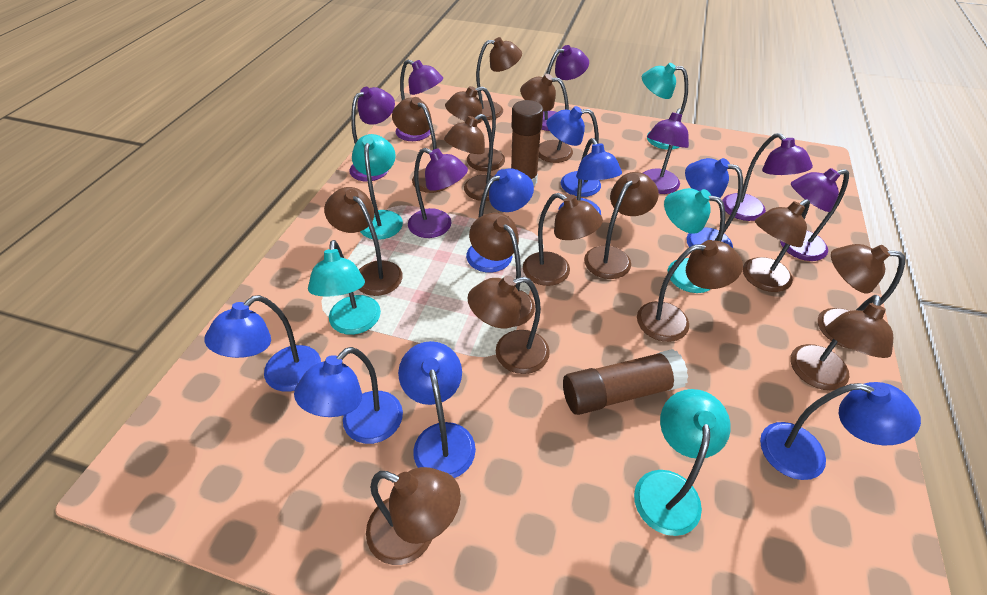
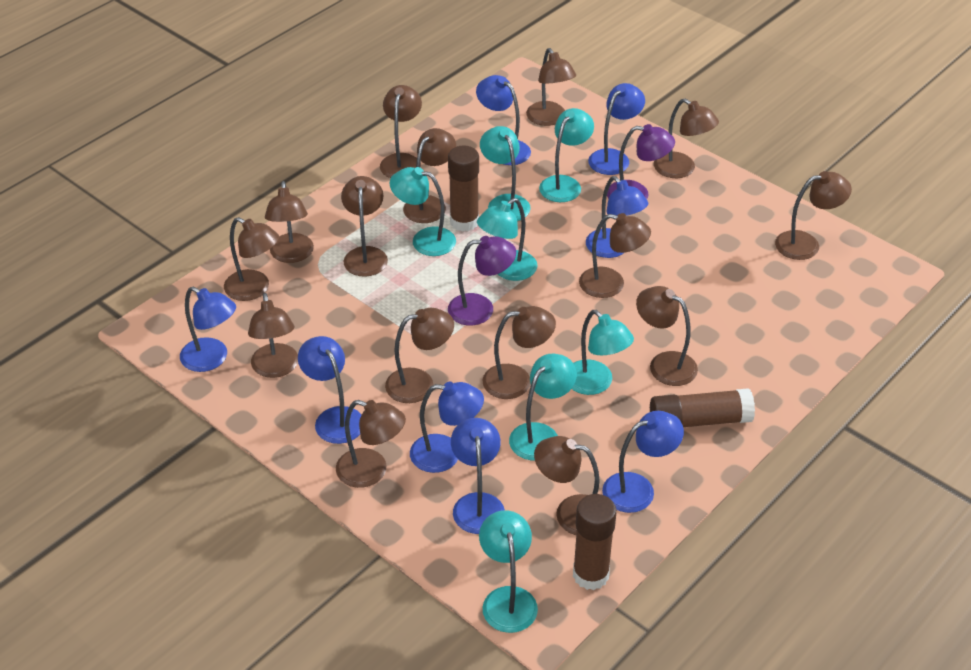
brown glue stick: [511,100,543,186] [563,349,688,415] = 2 -> [448,146,479,232] [573,494,617,590] [650,389,755,427] = 3
purple lamp: [349,87,395,181] [396,60,443,141] [408,148,468,238] [541,45,589,131] [643,108,689,194] [722,133,813,221] [780,168,849,261] = 7 -> [448,236,516,325] [607,124,675,199] = 2
turquoise lamp: [308,240,381,335] [352,134,403,240] [634,389,731,536] [642,63,688,150] [664,188,725,293] = 5 -> [390,167,456,256] [477,198,537,281] [479,510,538,633] [480,126,531,221] [509,354,577,460] [539,108,594,202] [572,310,634,395] = 7

